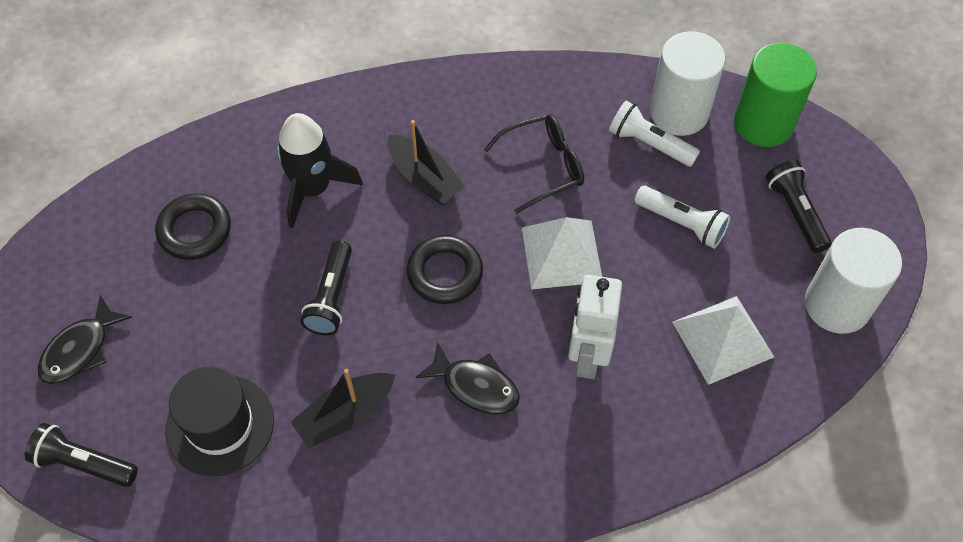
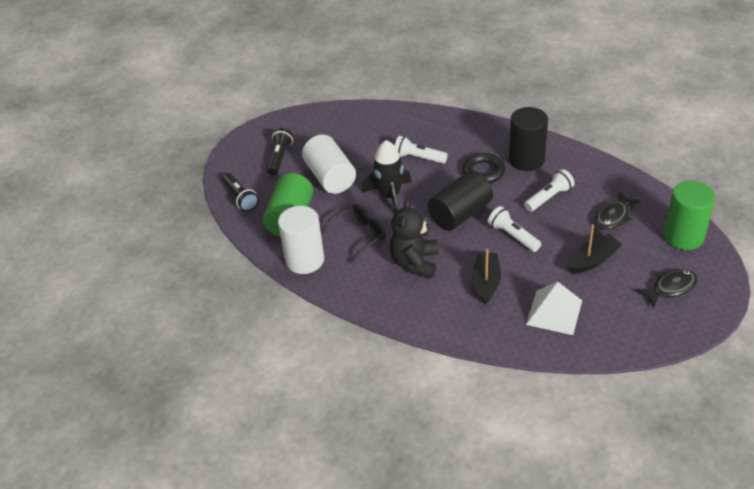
black cylinder: none = 0 -> [428,171,493,231] [509,107,548,171] = 2
black flashlight: [25,423,138,487] [300,241,352,335] [766,160,832,253] = 3 -> [222,173,259,212] [267,128,293,175] = 2
black hat: [165,366,274,477] = 1 -> none = 0
black ring: [155,193,231,260] [407,235,483,304] = 2 -> [463,153,505,183] = 1
black teddy bear: none = 0 -> [390,198,439,279] = 1
green cylinder: [734,43,817,147] = 1 -> [263,173,313,237] [664,181,715,250] = 2
white flashlight: [609,101,700,167] [634,186,730,249] = 2 -> [395,136,448,164] [488,206,541,252] [524,169,575,212] = 3
white pyramid: [522,217,602,290] [672,296,774,385] = 2 -> [526,282,582,335] = 1
white robot: [568,275,622,379] = 1 -> none = 0

